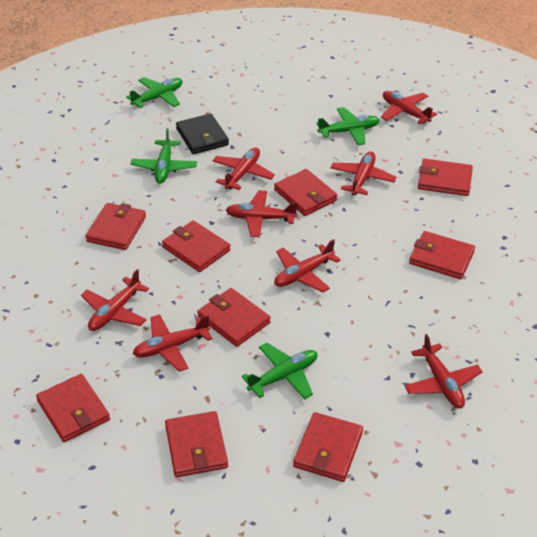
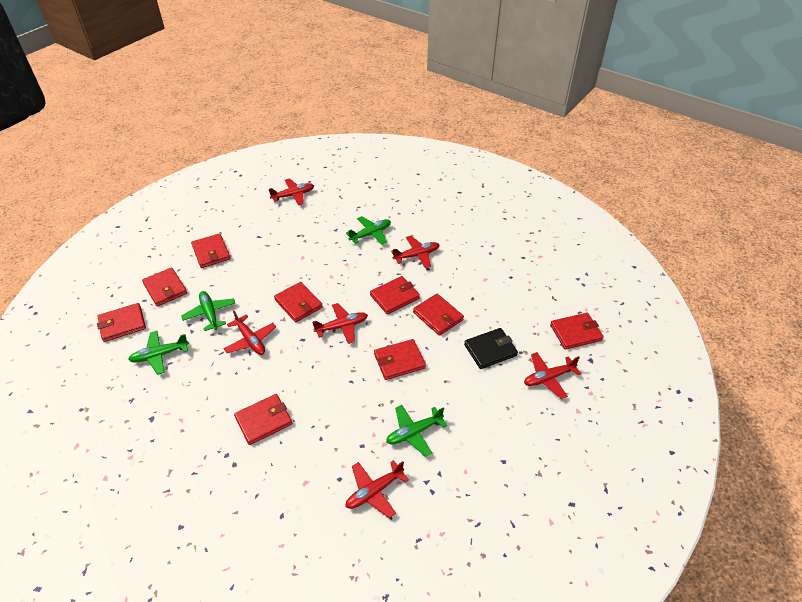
red plane: [81,269,149,331] [133,314,212,372] [212,148,275,190] [226,190,298,237] [274,239,341,293] [330,151,397,195] [381,91,437,125] [405,334,483,408] = 8 -> [223,310,276,355] [269,179,314,205] [312,303,368,344] [345,460,409,518] [391,236,439,268] [524,352,581,399] = 6

